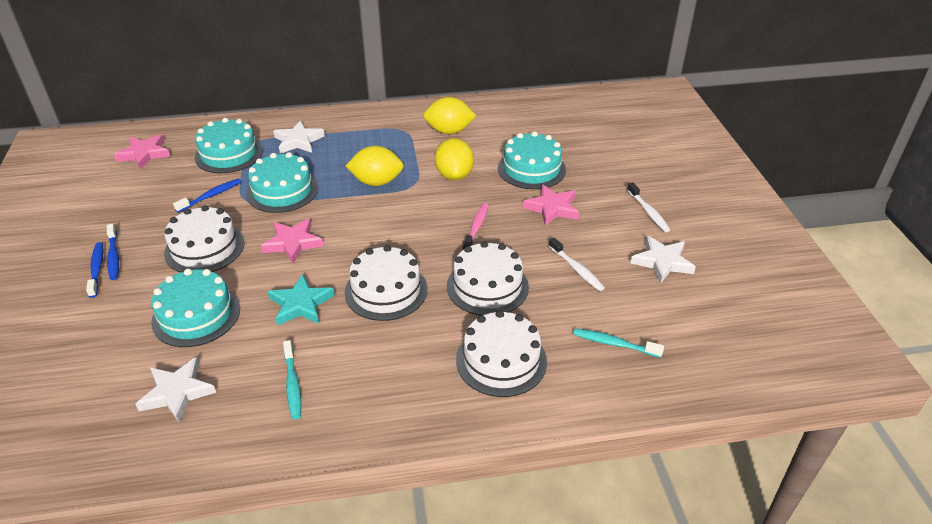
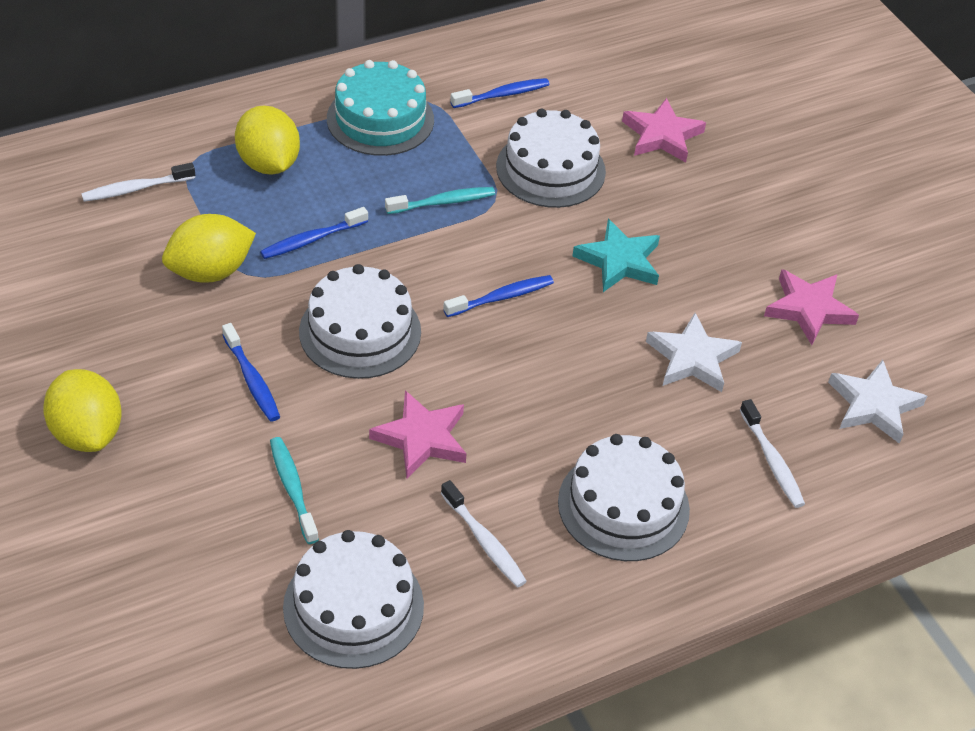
blue toothbrush: [86,242,104,298] [107,224,119,280] [173,178,241,213] = 3 -> [222,323,280,422] [260,207,368,259] [443,275,554,317] [450,78,550,108] = 4
pink toothbrush: [462,203,489,250] = 1 -> none = 0
turquoise cake: [151,269,240,347] [195,118,263,173] [246,152,318,213] [498,131,566,189] = 4 -> [327,60,434,156] = 1
white star: [135,357,216,422] [273,120,325,154] [630,236,696,284] = 3 -> [646,313,742,392] [828,360,927,444] = 2
white toothbrush: [549,238,605,291] [627,182,670,232] = 2 -> [81,163,195,202] [441,480,527,588] [740,399,805,508] = 3

